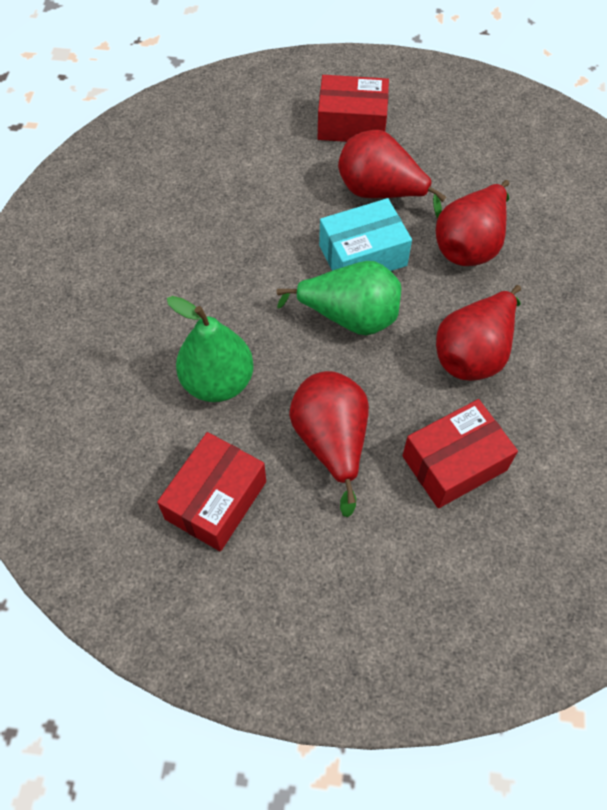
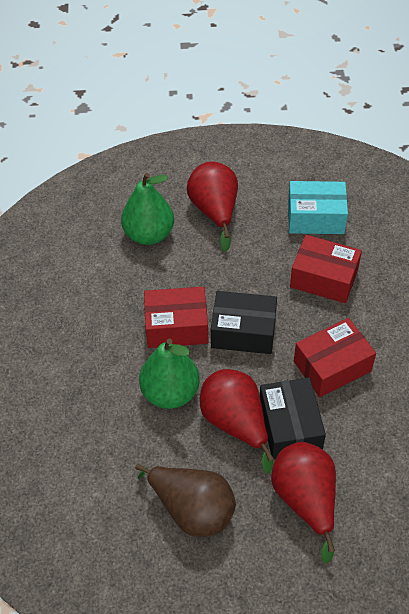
black box: none = 0 -> [211,291,277,354] [260,377,326,460] = 2
brown pear: none = 0 -> [135,464,236,537] = 1
red pear: [289,371,369,517] [338,130,446,219] [436,180,509,266] [436,285,521,381] = 4 -> [187,162,238,252] [200,369,274,474] [271,442,336,563] = 3

